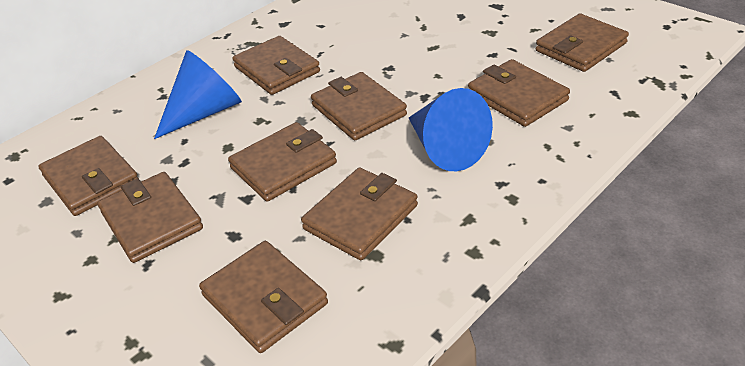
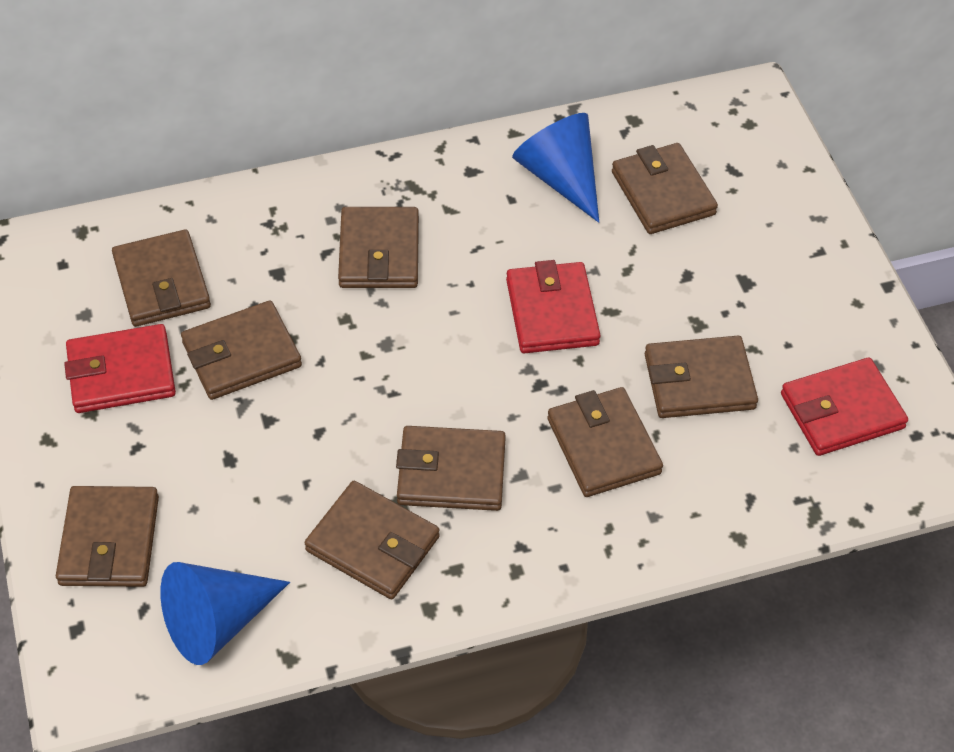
red wallet: none = 0 -> [64,324,176,413] [506,260,601,353] [781,358,908,456] = 3

